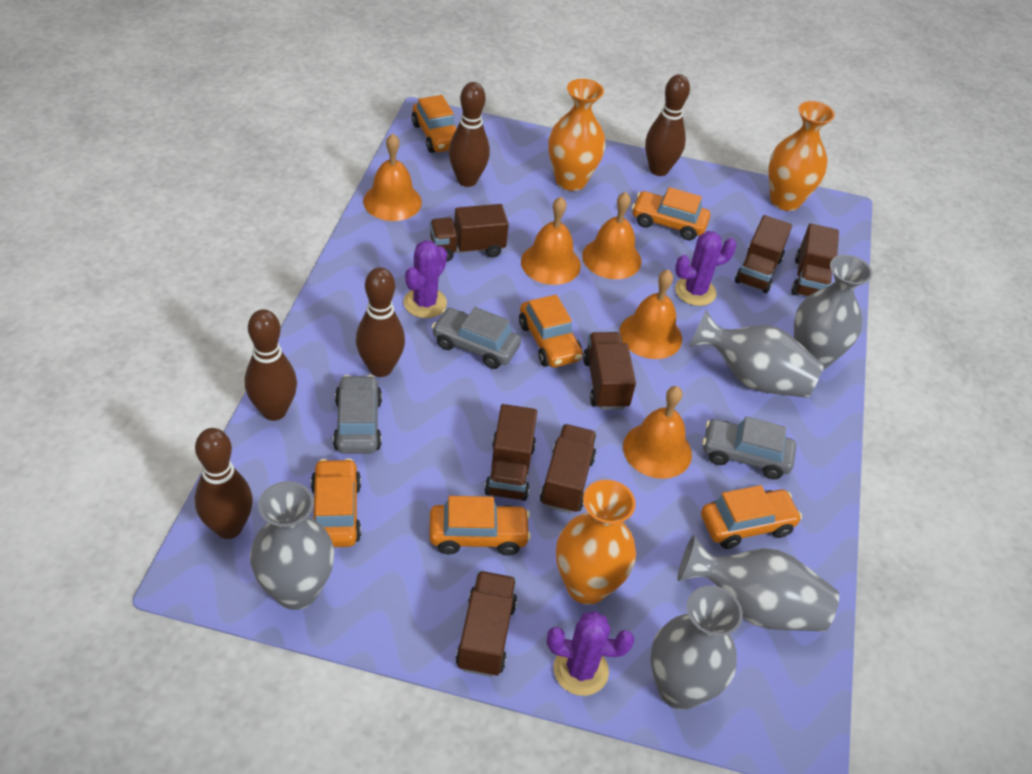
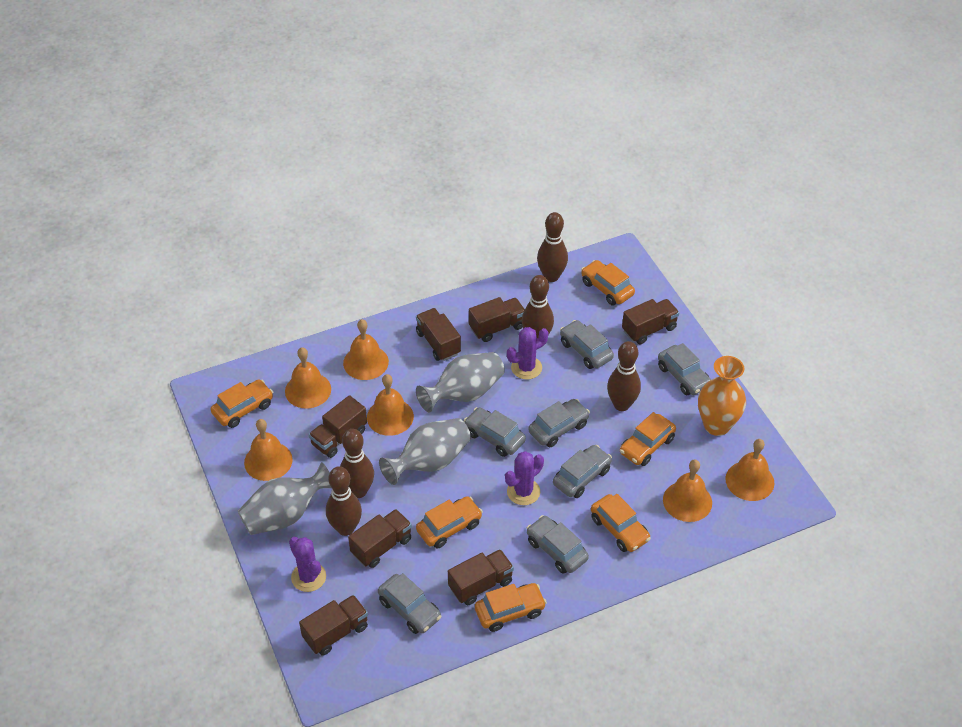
grey car: [333,375,382,454] [431,307,521,369] [702,416,796,479] = 3 -> [378,573,442,634] [464,407,526,457] [526,515,589,574] [528,399,590,447] [553,445,612,498] [560,320,614,369] [658,343,711,395] = 7
grey vase: [250,481,334,610] [650,586,743,710] [677,535,839,632] [689,310,824,398] [794,255,873,371] = 5 -> [238,462,332,535] [379,418,471,485] [416,352,505,413] = 3
orange bell: [363,134,422,221] [521,197,581,285] [582,192,641,279] [619,270,682,359] [623,386,692,479] = 5 -> [244,419,293,481] [285,347,331,408] [343,319,389,380] [367,374,414,436] [663,460,712,522] [725,439,774,501] = 6
orange vase: [548,79,606,191] [556,480,636,605] [769,101,835,211] = 3 -> [698,356,746,436] = 1

